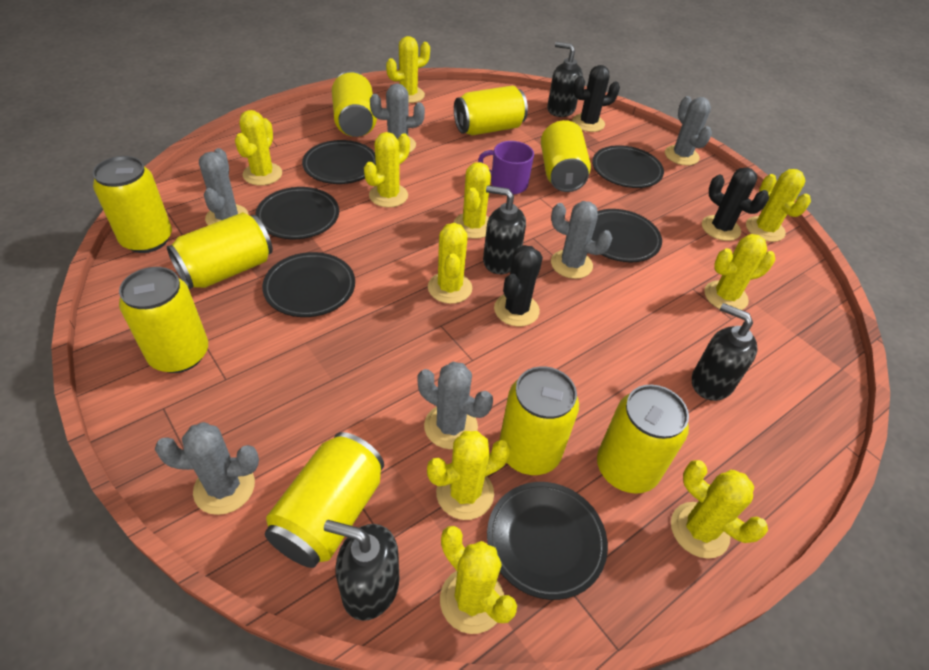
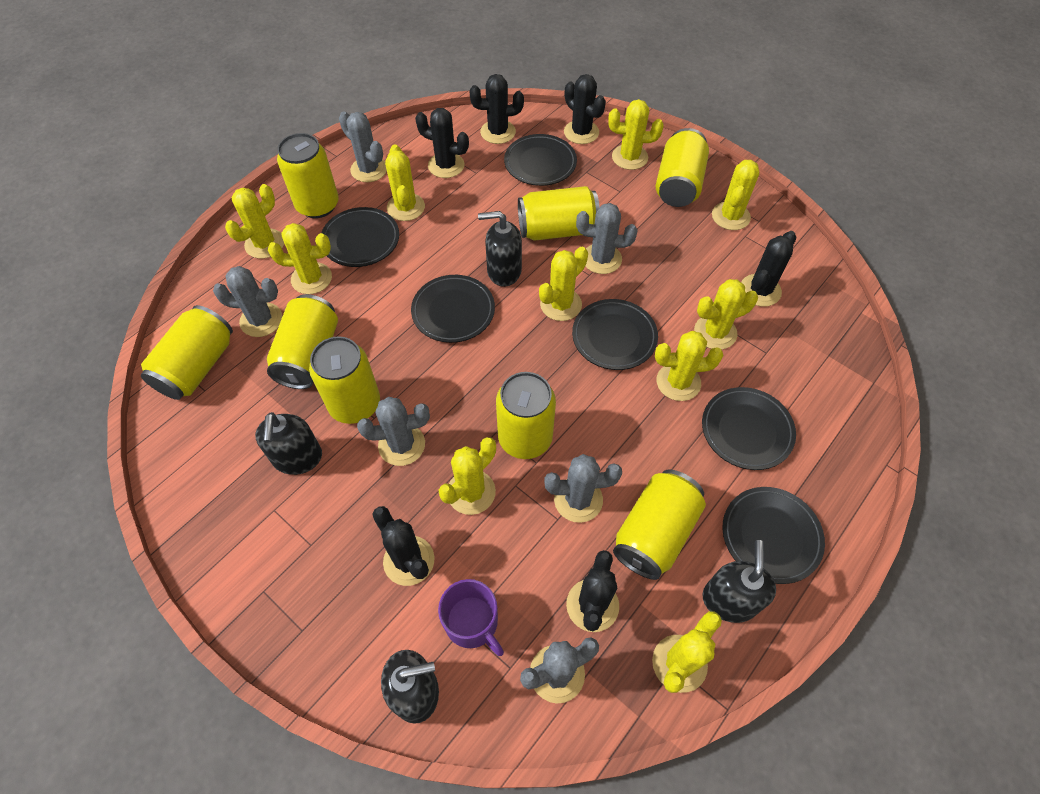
black cactus: [494,245,543,327] [572,65,620,132] [702,167,769,241] = 3 -> [372,506,435,586] [415,108,469,178] [469,74,524,144] [564,74,606,144] [566,550,619,632] [741,231,796,307] = 6
yellow can: [93,156,172,253] [119,267,208,373] [167,212,273,289] [265,432,384,568] [332,71,377,137] [454,86,528,136] [499,366,579,475] [541,120,591,192] [597,385,689,494] = 9 -> [141,305,233,400] [267,294,338,389] [277,133,339,218] [309,336,380,424] [496,372,556,459] [518,186,600,241] [613,470,706,580] [656,128,709,207] = 8

